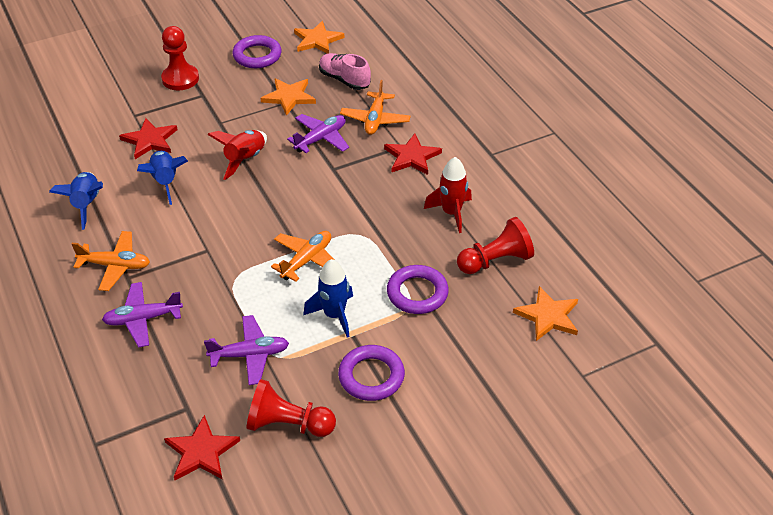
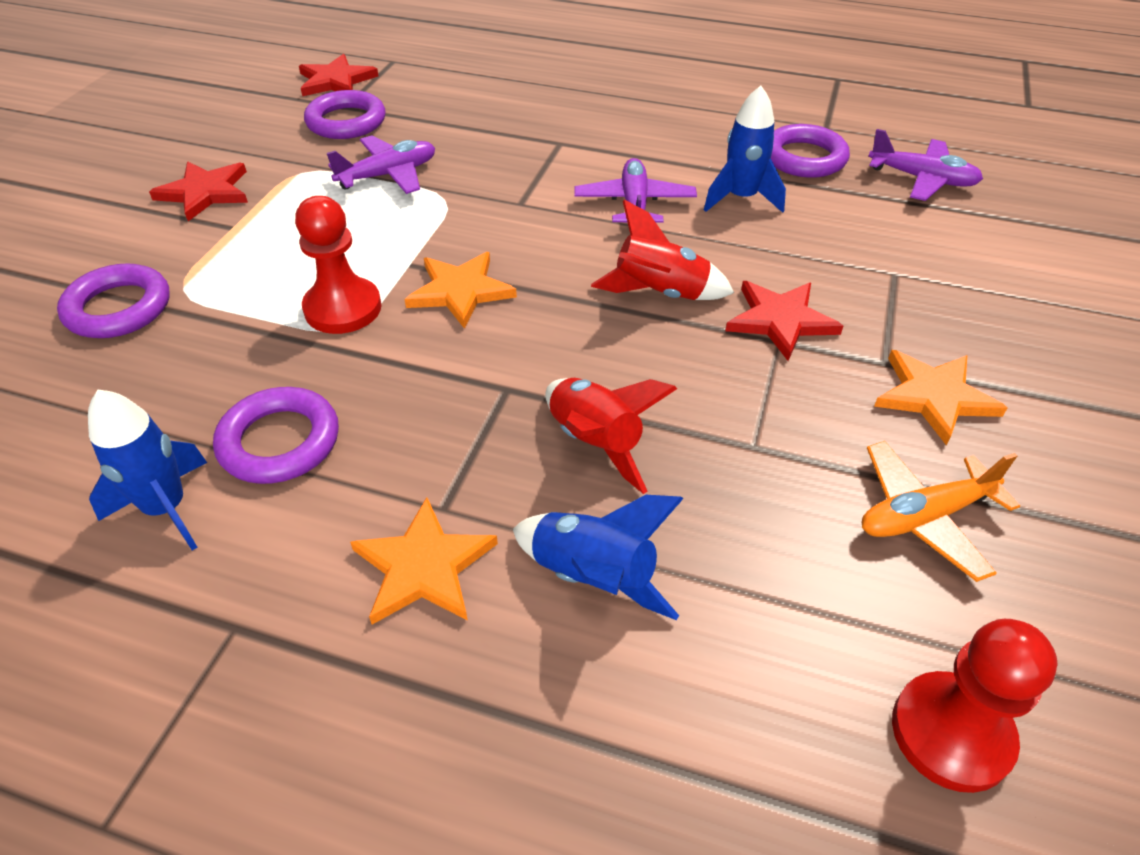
orange plane: [72,231,150,291] [271,231,334,282] [340,80,411,135] = 3 -> [862,441,1020,582] = 1
pink shoe: [319,53,371,90] = 1 -> none = 0
purple ring: [233,35,282,68] [338,345,405,401] [387,265,449,314] = 3 -> [57,263,169,338] [213,387,339,484] [304,90,386,139] [771,124,850,178] = 4
red pawn: [161,26,199,90] [247,379,336,437] [457,217,534,274] = 3 -> [295,196,382,334] [892,619,1057,793] = 2

